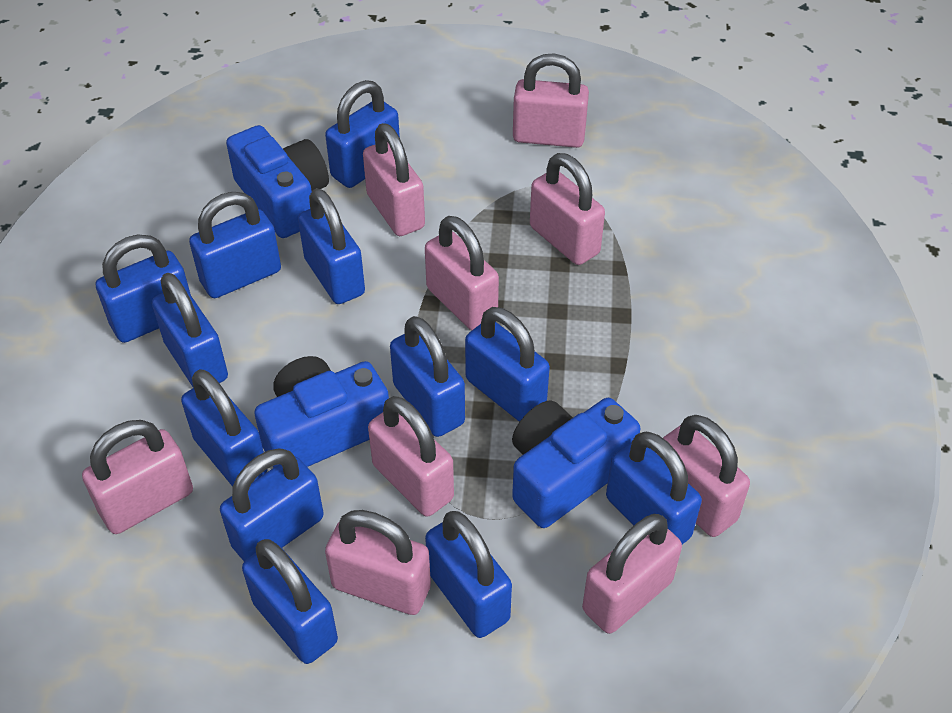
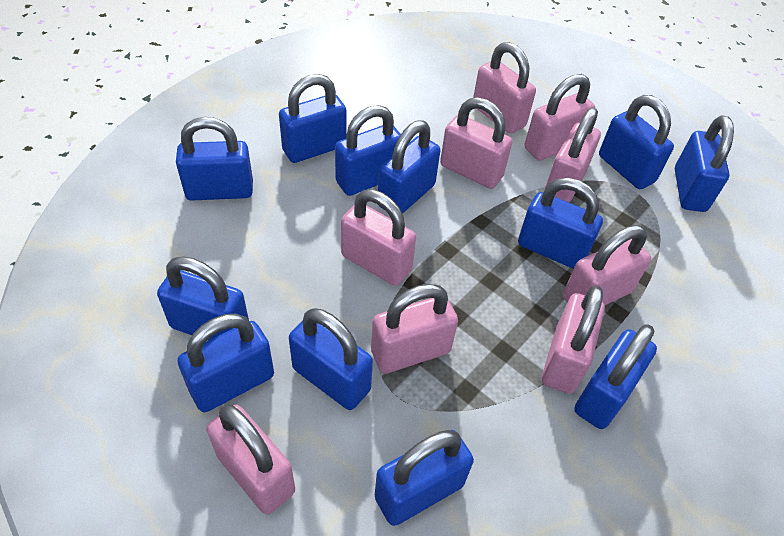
blue camera: [226,125,329,238] [254,356,389,468] [512,398,640,528] = 3 -> none = 0

